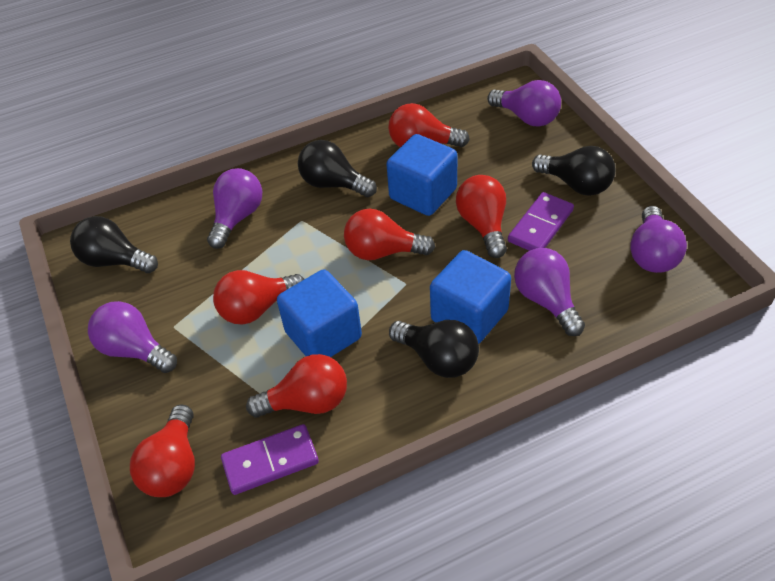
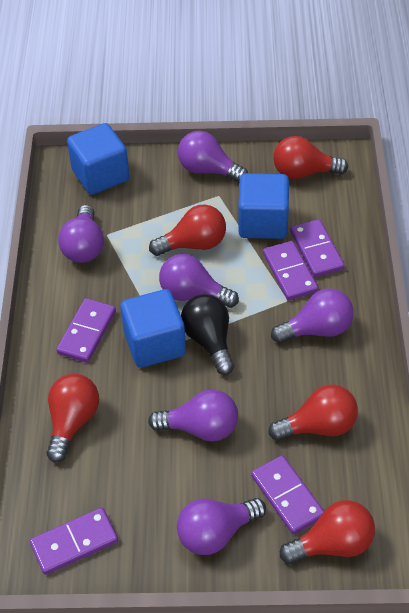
black light bulb: [70,216,158,273] [298,140,377,197] [389,320,479,378] [532,146,615,196] = 4 -> [181,294,234,375] = 1
purple domino: [221,424,319,495] [508,192,574,251] = 2 -> [30,508,118,575] [56,298,116,363] [251,455,324,534] [263,241,319,301] [290,219,345,277] = 5
purple light bulb: [88,301,177,373] [207,168,262,249] [487,80,561,126] [514,248,585,336] [630,206,687,273] = 5 -> [58,205,104,263] [148,390,238,441] [159,254,239,308] [177,498,266,555] [178,131,248,183] [271,288,354,343] = 6
red light bulb: [130,404,195,497] [213,270,304,324] [246,354,347,418] [344,209,435,260] [388,103,470,147] [456,175,507,258] = 6 -> [47,374,99,463] [149,204,226,256] [268,385,358,441] [273,136,348,179] [280,500,375,564] = 5

